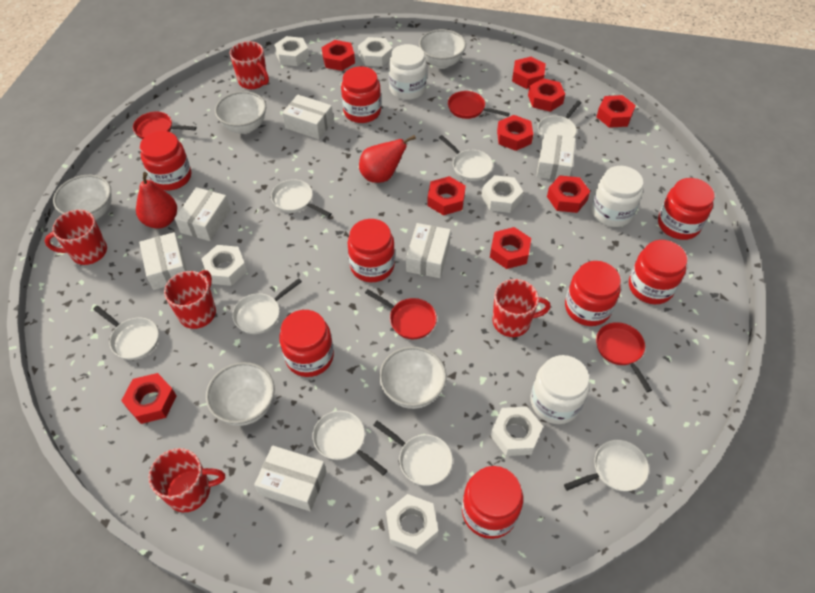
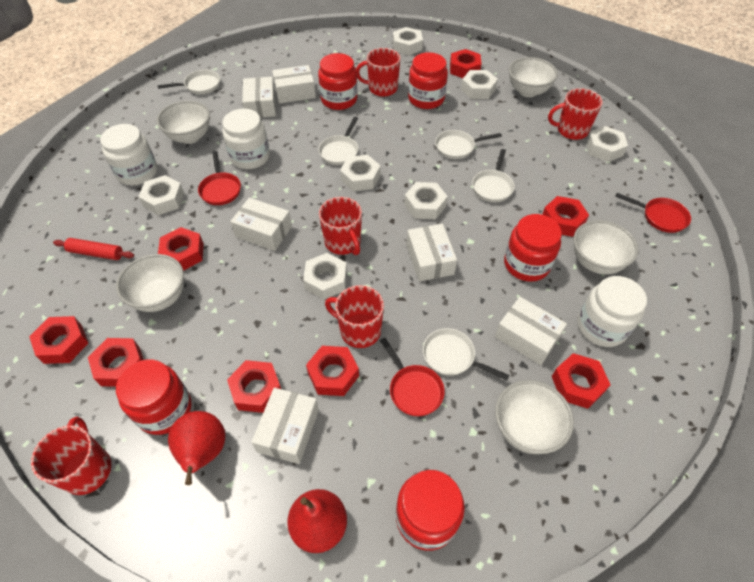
red jar: [140,131,191,191] [279,310,334,377] [341,66,381,123] [348,219,395,282] [462,466,523,539] [565,261,621,326] [629,240,687,304] [658,178,715,240] = 8 -> [116,359,191,435] [318,53,357,110] [396,470,465,551] [408,52,448,109] [504,214,562,282] = 5
red nut: [121,373,176,424] [322,40,355,71] [427,176,466,216] [490,227,531,269] [497,115,533,151] [512,57,546,89] [528,78,565,112] [547,176,590,213] [596,95,636,128] = 9 -> [29,316,88,364] [88,338,144,387] [158,227,204,271] [227,360,281,413] [306,346,359,396] [450,49,481,78] [542,196,589,237] [552,353,610,409] = 8
red pan: [133,112,197,139] [365,289,437,339] [448,91,510,119] [596,322,652,392] = 4 -> [198,151,241,205] [380,338,445,416] [615,193,691,233] = 3
red rolling pin: none = 0 -> [53,238,134,260] = 1
white nut: [202,245,247,286] [274,36,309,66] [358,37,392,67] [386,494,438,554] [482,175,524,213] [490,407,543,456] = 6 -> [138,175,184,215] [303,253,347,299] [340,155,380,191] [393,27,423,56] [404,182,448,219] [461,70,498,99] [586,126,628,162] = 7
white pan: [93,305,159,360] [232,278,302,334] [271,179,332,217] [312,411,387,476] [373,421,453,486] [439,135,493,181] [538,101,582,139] [564,440,649,491] = 8 -> [157,70,220,94] [319,117,358,165] [423,328,510,380] [435,130,502,159] [472,149,515,202] = 5

